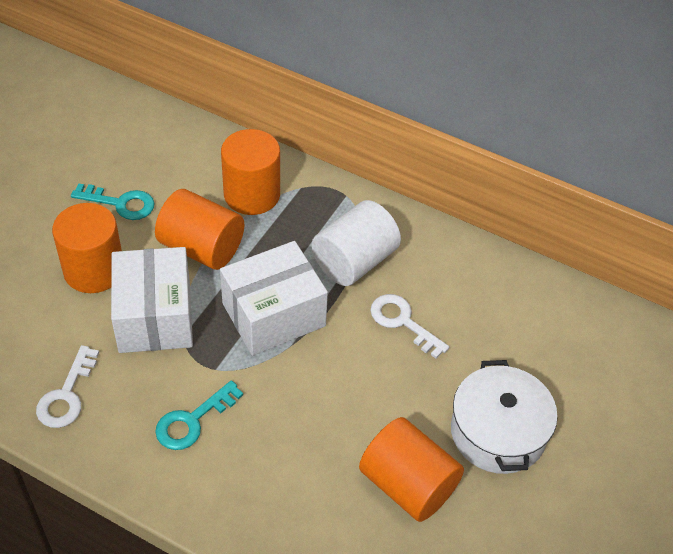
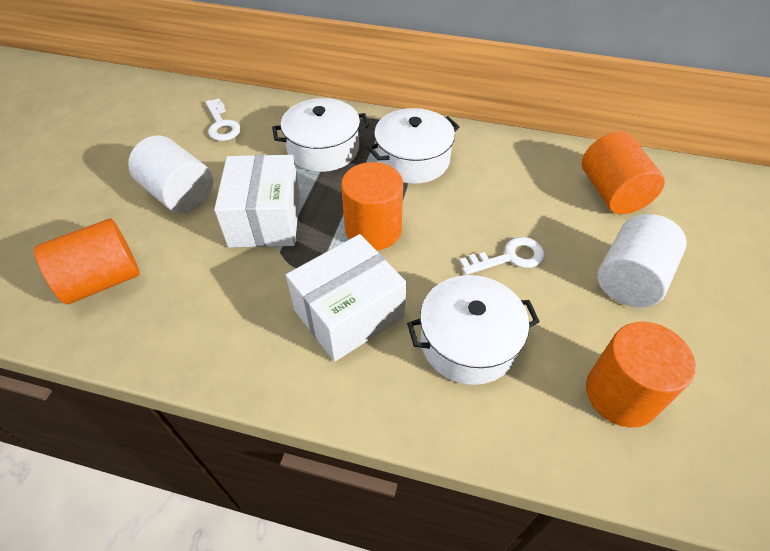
turquoise key: [71,183,155,220] [155,380,243,450] = 2 -> none = 0
white cylinder: [312,200,401,286] = 1 -> [128,135,213,213] [597,214,687,307] = 2
white pot: [451,360,558,474] = 1 -> [272,98,369,172] [367,108,459,184] [407,275,540,385] = 3

